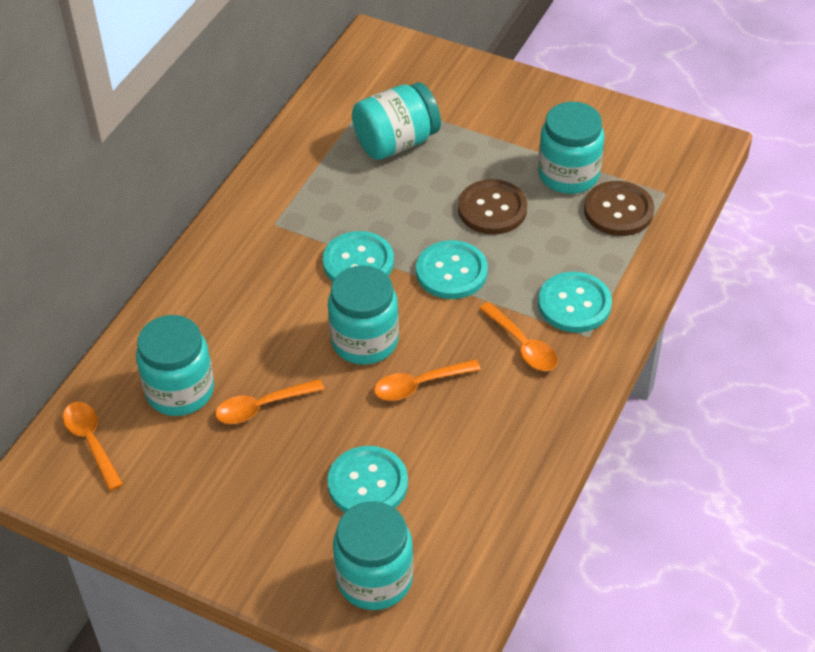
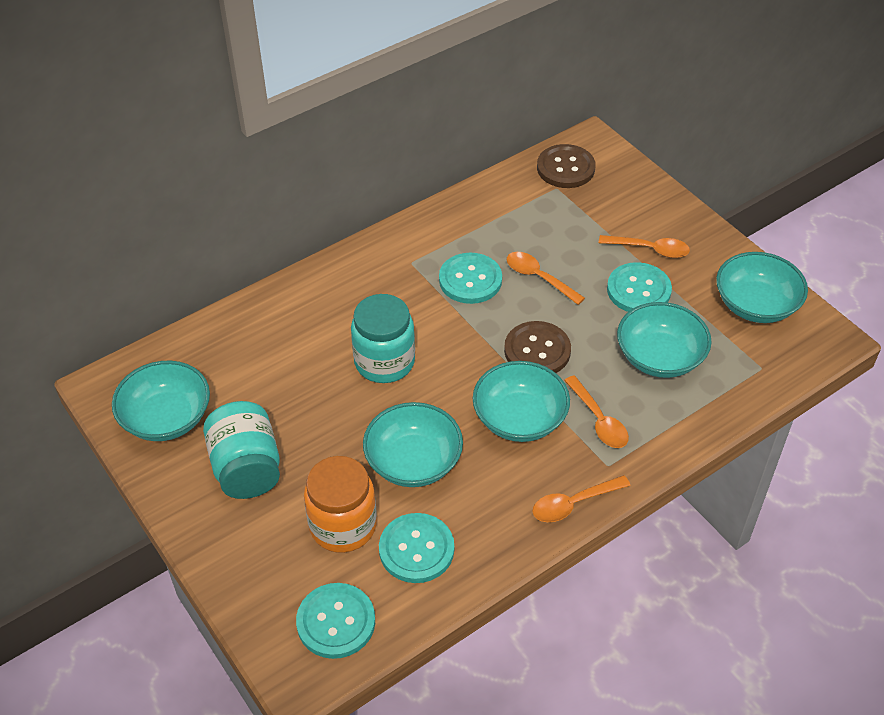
orange jar: none = 0 -> [304,456,377,553] = 1
turquoise bowl: none = 0 -> [112,361,210,441] [363,402,463,487] [473,361,570,442] [617,302,712,378] [716,252,808,323] = 5
turquoise jar: [136,315,214,416] [328,265,399,365] [333,501,414,610] [352,82,441,160] [538,102,605,194] = 5 -> [203,401,280,499] [351,294,415,383] = 2

